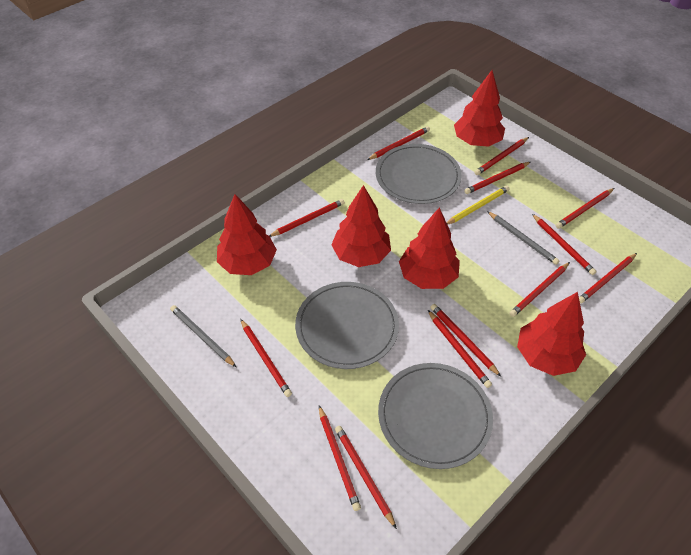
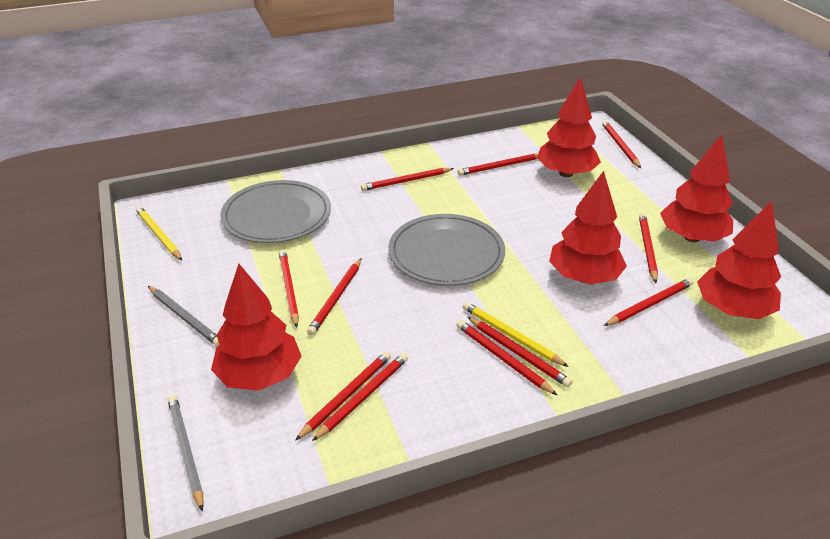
grey plate: [295,282,399,369] [376,144,462,204] [378,363,493,469] = 3 -> [220,180,331,243] [388,214,505,286] = 2
red pencil: [240,319,292,397] [269,199,345,237] [319,405,361,511] [335,426,397,529] [367,126,430,160] [428,310,492,388] [430,304,501,377] [464,162,531,194] [475,137,529,175] [510,262,570,317] [532,214,597,275] [556,188,614,229] [579,253,637,304] = 13 -> [279,249,299,327] [295,351,391,441] [307,258,362,335] [312,353,408,441] [361,168,454,191] [457,320,557,395] [458,154,538,176] [468,317,573,387] [602,121,641,168] [604,278,693,326] [639,213,658,283] = 11
yellow pencil: [446,186,509,225] = 1 -> [136,206,182,261] [463,302,569,367] = 2

